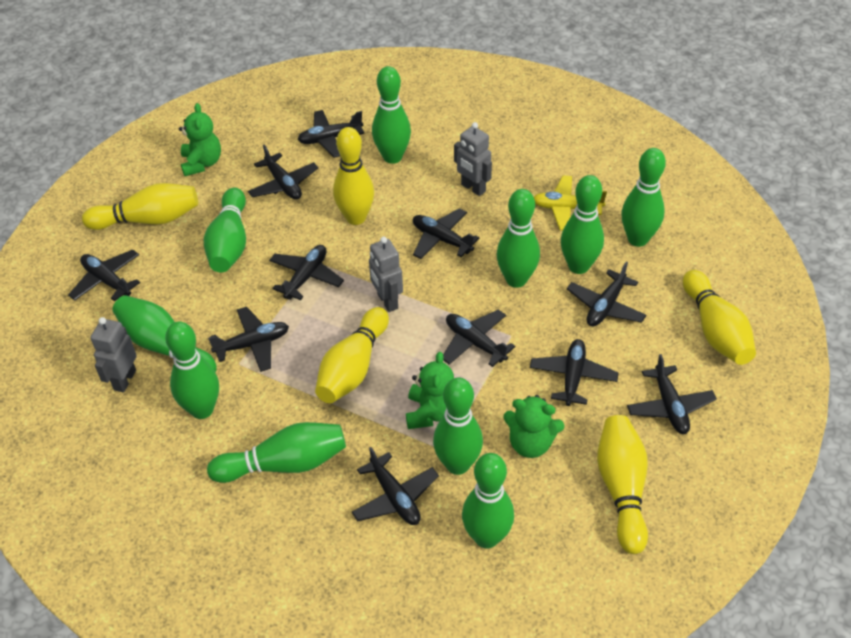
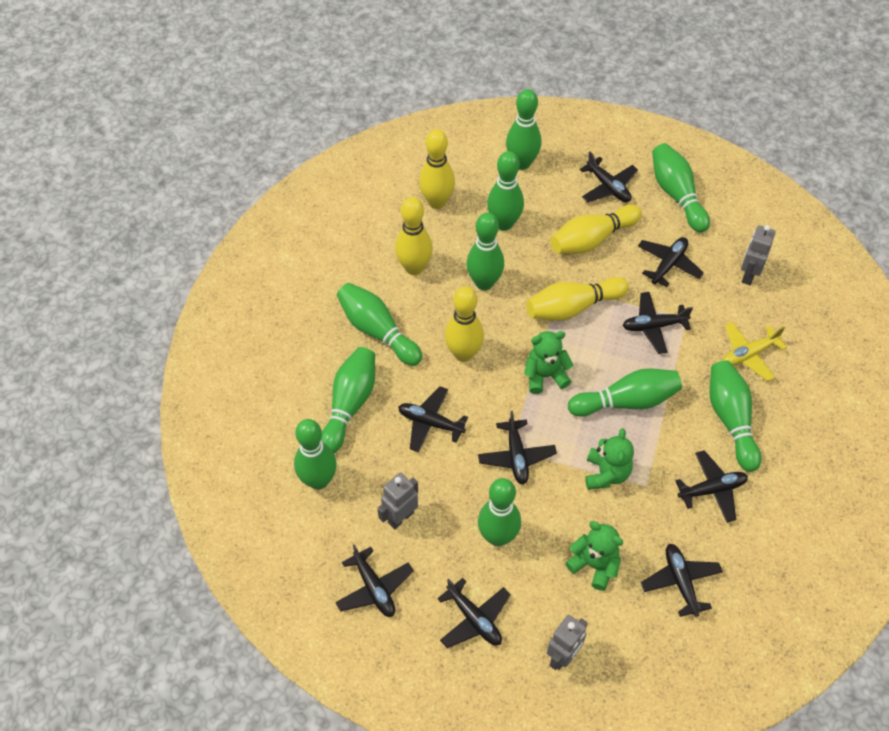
black plane: [68,249,140,301] [208,307,289,372] [248,145,318,200] [269,245,344,300] [297,110,364,158] [352,447,439,525] [413,208,480,259] [443,310,515,367] [530,339,619,406] [567,262,646,327] [627,354,717,434] = 11 -> [335,544,414,617] [398,386,468,452] [437,578,511,648] [478,411,557,484] [579,152,638,202] [623,292,693,354] [638,237,704,287] [641,544,723,617] [675,450,748,522] = 9

